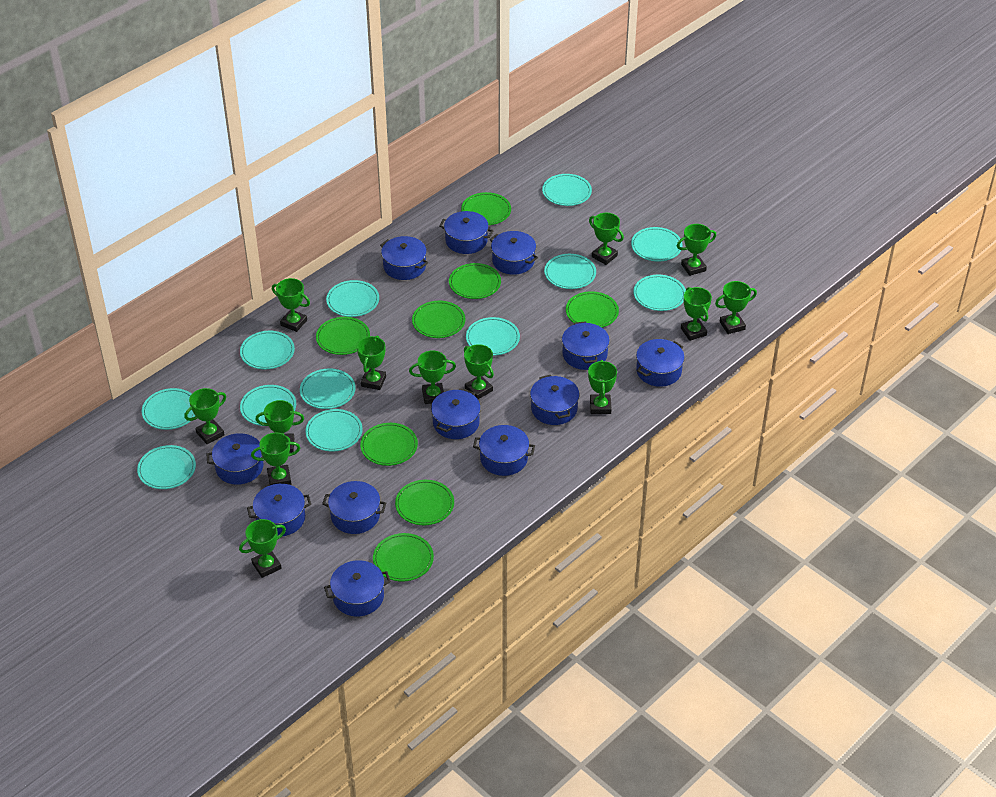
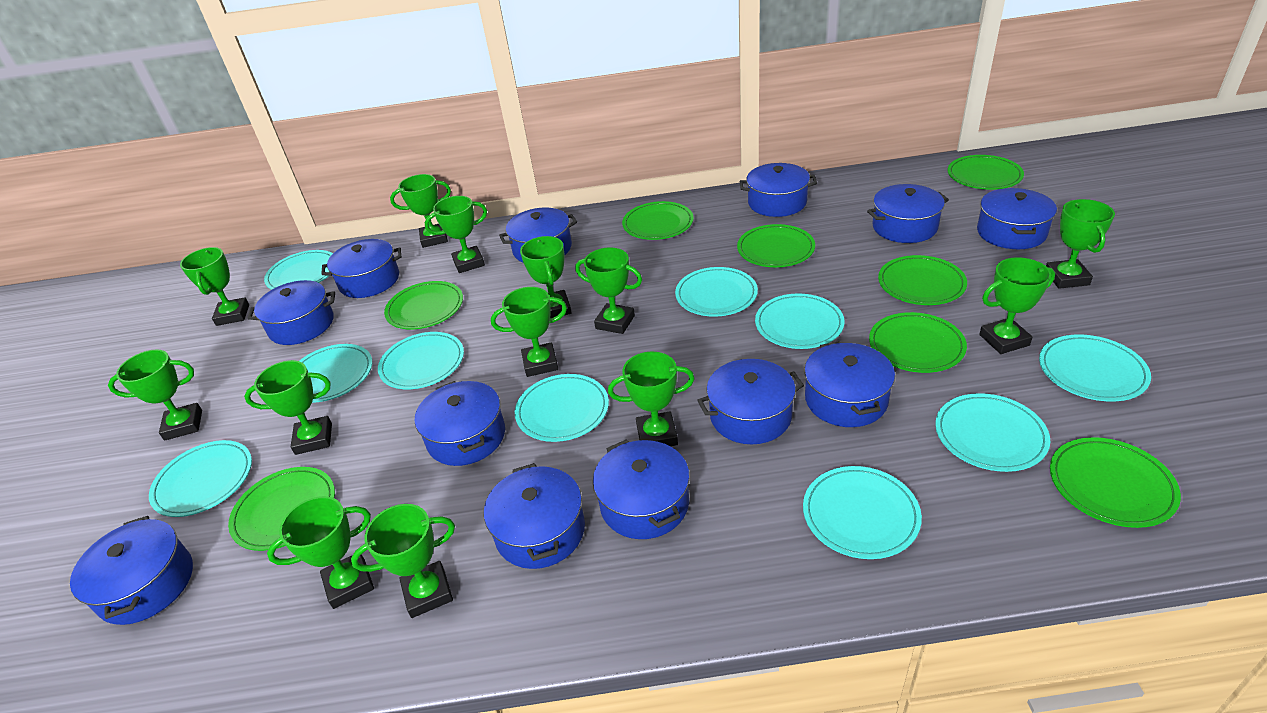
turquoise plate: [137,445,196,489] [142,388,195,430] [240,331,295,369] [240,385,296,426] [300,368,356,409] [305,409,363,451] [326,280,379,317] [466,317,520,356] [542,174,592,206] [544,254,596,289] [631,227,682,262] [633,275,686,311] = 12 -> [149,440,252,517] [264,250,333,290] [299,344,372,403] [378,332,464,389] [515,374,609,442] [675,267,758,317] [755,294,845,349] [803,466,922,559] [935,393,1050,472] [1039,334,1151,401] = 10

